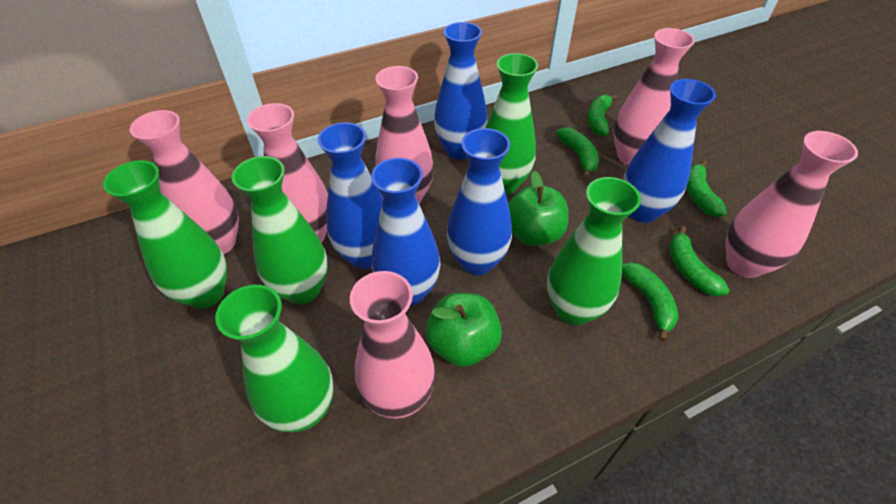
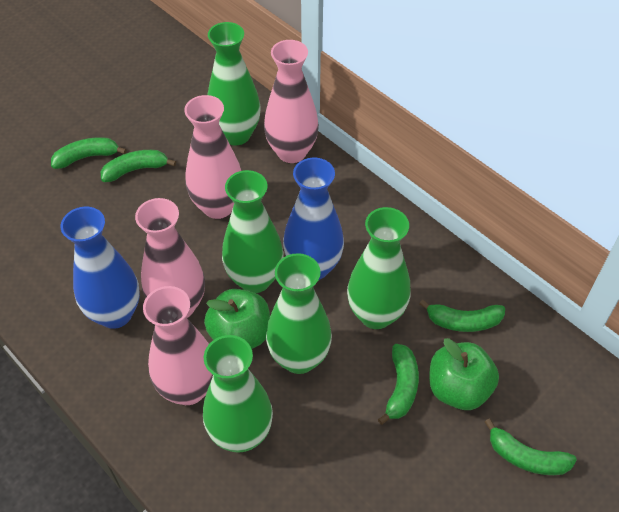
blue vase: [317,122,384,269] [371,158,440,306] [434,22,487,159] [447,128,512,275] [623,79,716,223] = 5 -> [61,206,140,329] [283,158,344,280] = 2
pink vase: [130,110,239,254] [247,103,328,243] [350,271,436,419] [375,66,434,203] [613,28,695,165] [726,131,858,278] = 6 -> [135,198,205,318] [143,286,213,405] [184,95,241,219] [264,40,319,163] = 4

